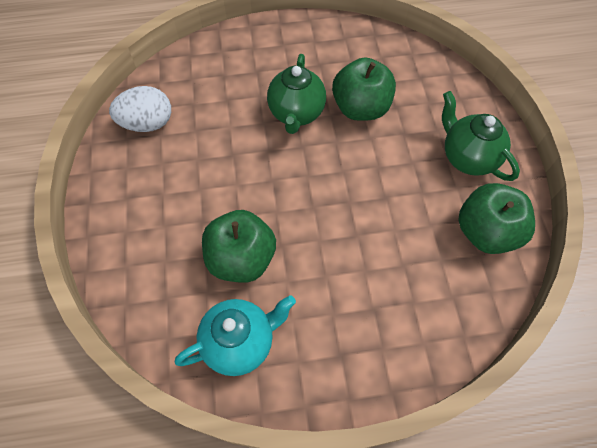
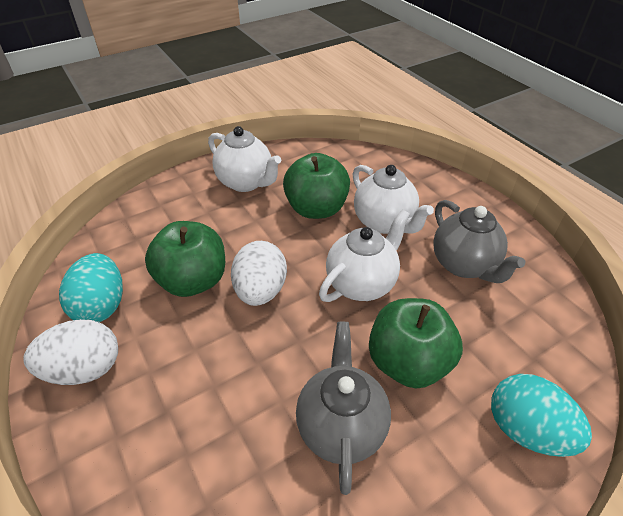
green teapot: [267,54,326,134] [442,91,520,181] = 2 -> none = 0
grey teapot: none = 0 -> [296,322,391,495] [433,200,525,283] = 2
turquoise egg: none = 0 -> [59,253,123,322] [491,374,592,457] = 2
turquoise teapot: [175,295,296,376] = 1 -> none = 0
white egg: [109,86,171,132] = 1 -> [23,319,118,385] [231,241,287,306] = 2
white teapot: none = 0 -> [208,126,281,192] [319,209,410,302] [353,165,434,234] = 3

